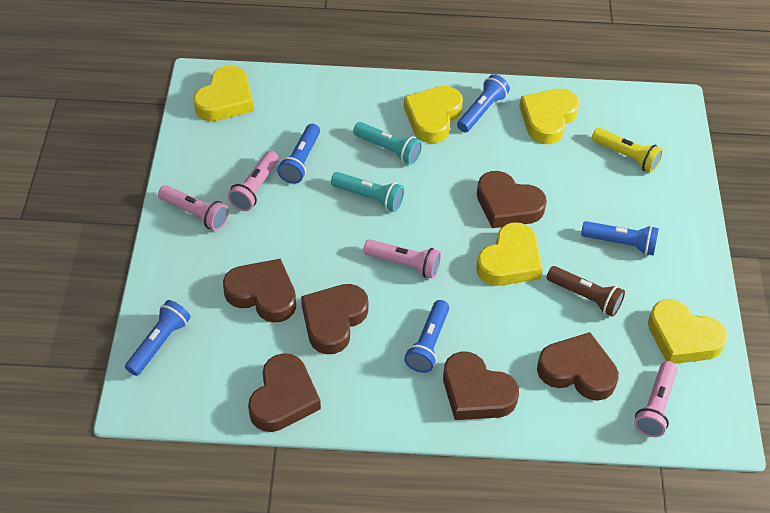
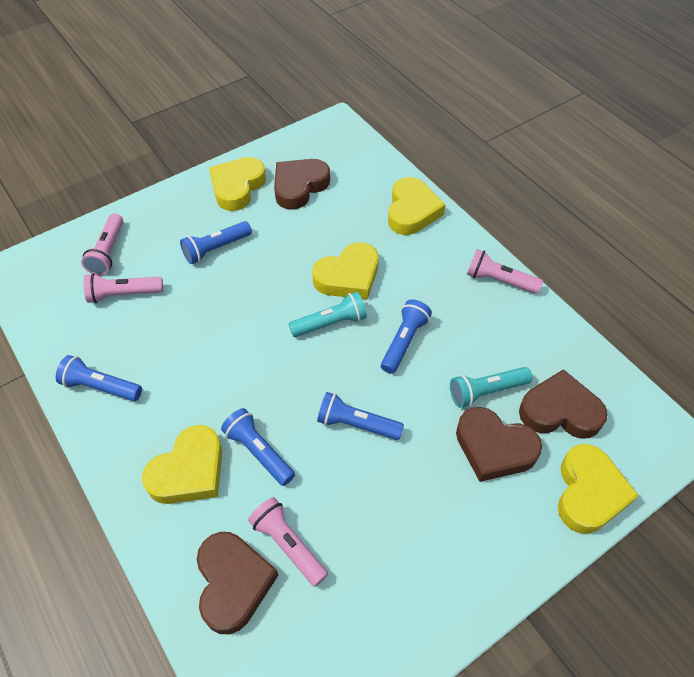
brown flashlight: [547,266,625,317] = 1 -> none = 0
brown heart: [223,259,296,323] [248,353,321,432] [301,284,369,354] [443,351,519,420] [477,171,547,228] [537,332,619,401] = 6 -> [197,532,278,634] [274,159,330,210] [456,407,542,482] [519,369,608,439] = 4
yellow flashlight: [592,128,663,173] = 1 -> none = 0

